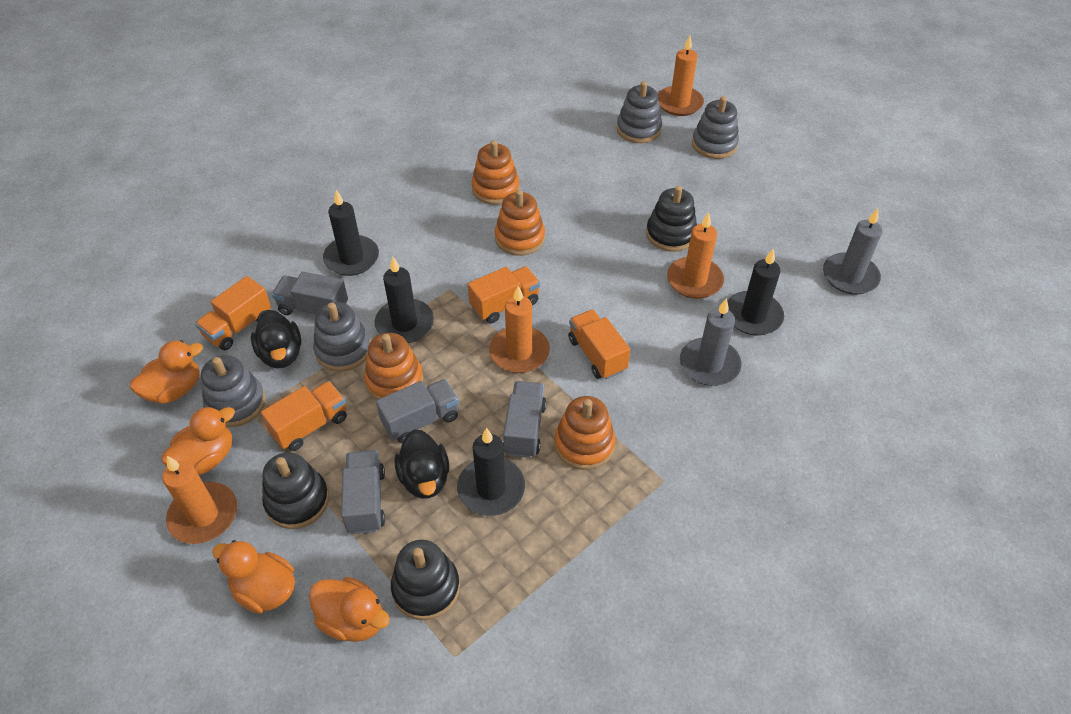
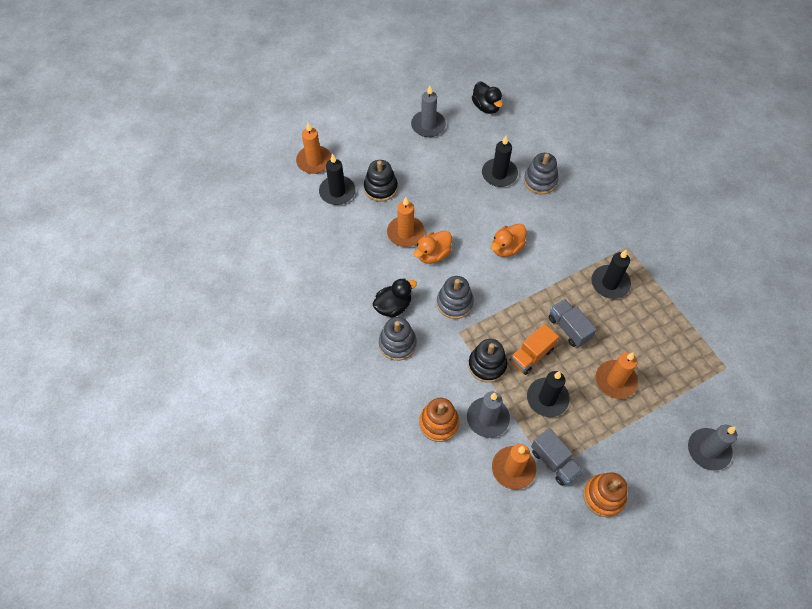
black stacking toy: [262,452,329,529] [391,540,460,620] [646,186,697,252] = 3 -> [364,160,398,202] [468,339,507,383] = 2
grey candle: [680,298,741,386] [823,208,883,295] = 2 -> [411,85,446,137] [467,392,510,438] [688,424,737,471] = 3
grey stacking toy: [201,355,266,427] [313,302,370,372] [617,81,662,143] [692,96,739,159] = 4 -> [379,317,417,361] [437,276,474,319] [524,153,558,195] = 3
grey truck: [272,271,348,315] [341,450,385,534] [376,379,459,443] [503,381,547,458] = 4 -> [531,428,583,486] [549,299,597,347] = 2
orange duck: [130,340,203,404] [161,406,235,475] [212,540,295,614] [309,577,390,642] = 4 -> [413,230,452,264] [491,223,526,257] = 2
orange stacking toy: [364,333,423,400] [471,140,519,205] [495,190,545,256] [555,396,616,470] = 4 -> [419,398,460,442] [583,472,628,517] = 2
orange truck: [195,276,271,350] [261,381,347,451] [468,266,540,323] [568,310,630,379] = 4 -> [510,324,559,375] = 1

